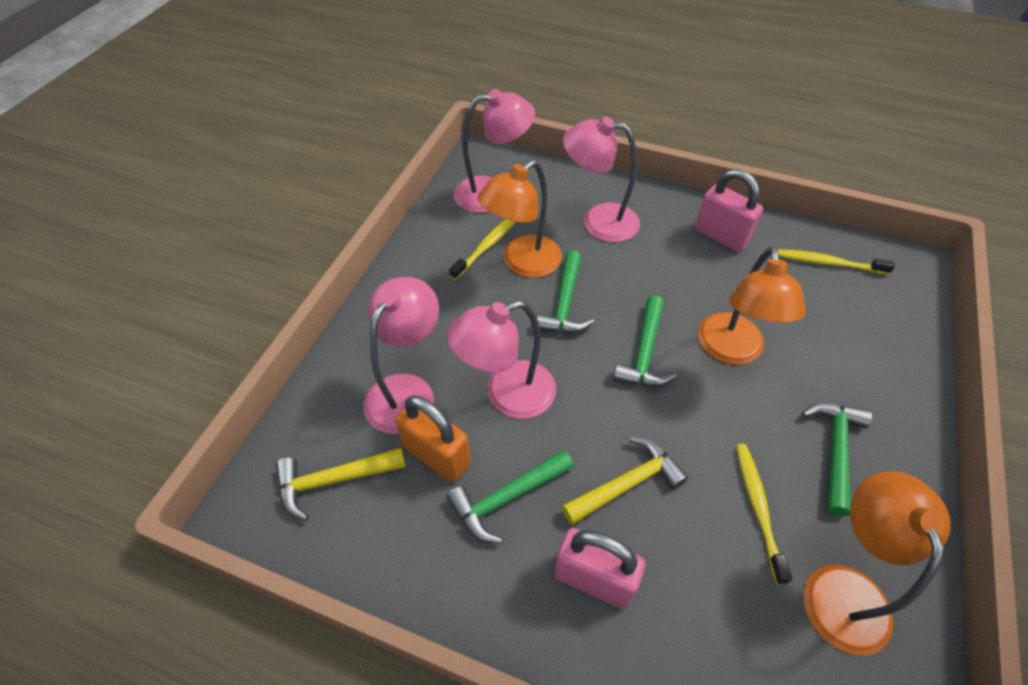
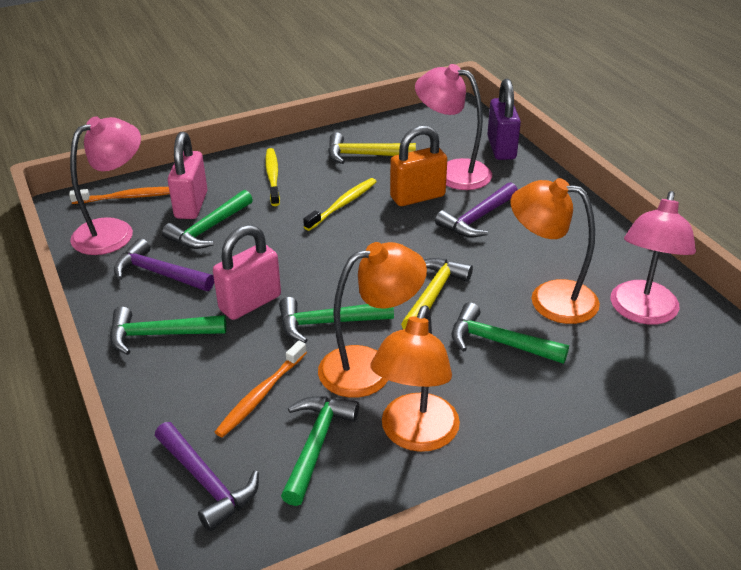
green hammer: [446,450,574,544] [537,250,594,333] [613,296,677,387] [802,402,872,516] = 4 -> [110,306,226,355] [162,190,253,249] [279,297,394,343] [281,396,359,506] [452,302,569,364] = 5
orange toothbrush: none = 0 -> [69,187,170,204] [215,341,307,438] = 2
pink lamp: [363,277,439,434] [447,300,556,419] [454,89,535,213] [563,117,640,242] = 4 -> [70,117,141,255] [415,64,492,190] [611,191,696,325] = 3
purple hammer: none = 0 -> [114,238,214,291] [155,422,259,532] [435,182,518,238] = 3
purple padlock: none = 0 -> [487,79,521,160] = 1
yellow toothbrush: [449,219,516,280] [736,444,793,585] [777,249,895,275] = 3 -> [265,148,280,206] [303,178,377,231] = 2

